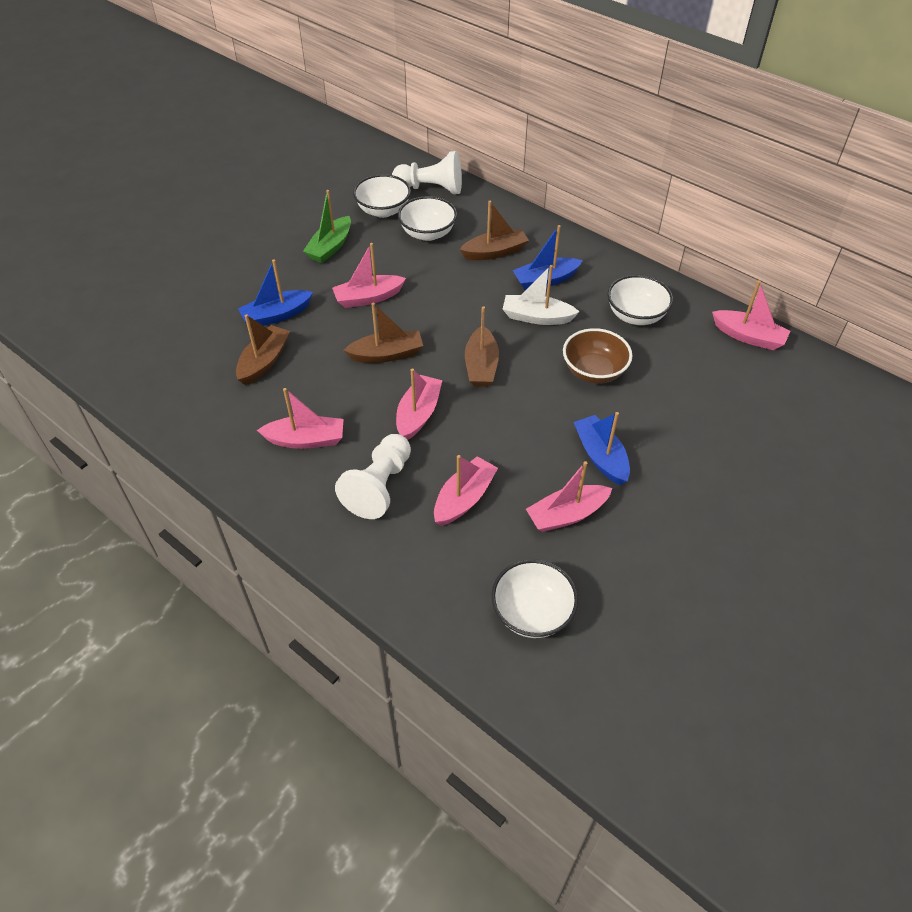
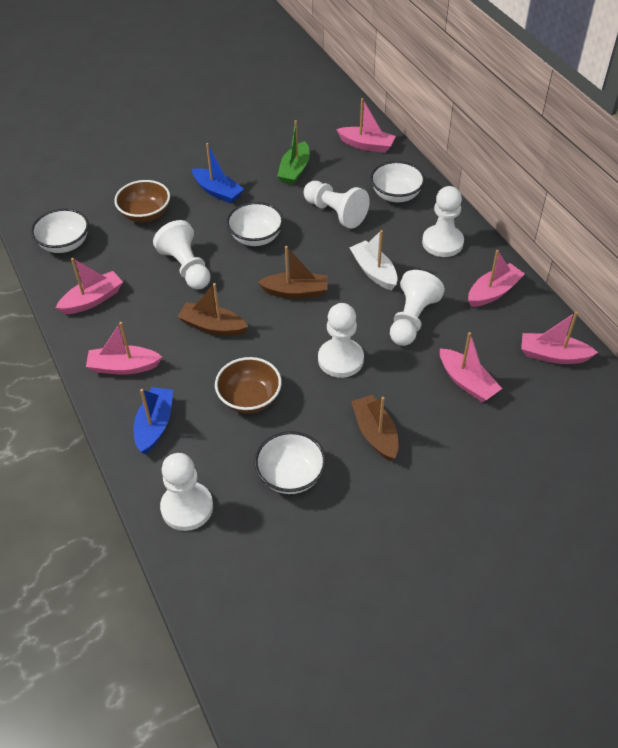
blue boat: [238,259,313,326] [512,225,583,290] [574,412,630,485] = 3 -> [134,387,173,454] [192,143,244,204] = 2
brown boat: [236,314,290,385] [343,303,423,363] [459,201,529,260] [465,306,499,387] = 4 -> [178,283,248,336] [258,246,328,299] [351,395,399,461] = 3
brown bowl: [563,328,632,384] = 1 -> [114,180,170,222] [215,357,282,414] = 2
white pawn: [335,434,411,519] [392,151,462,194] = 2 -> [153,220,211,290] [160,453,213,531] [304,181,370,229] [318,303,364,378] [390,270,445,346] [422,186,464,257] = 6

